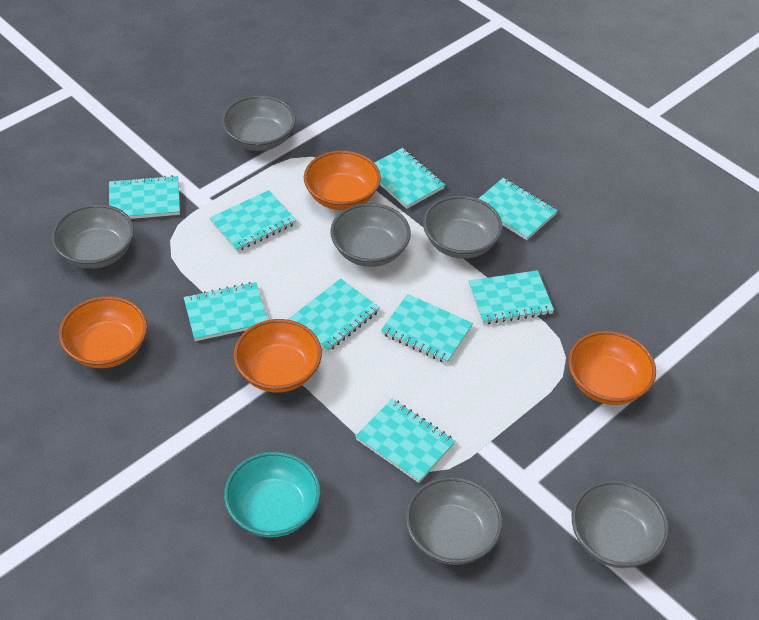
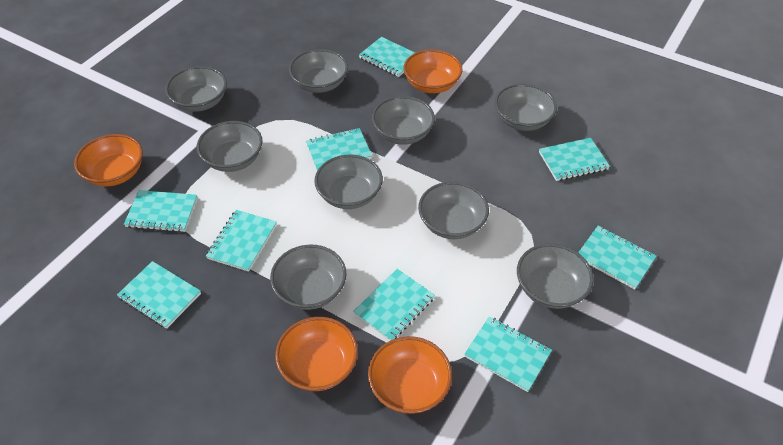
grey bowl: [51,204,134,269] [222,95,296,151] [330,203,411,267] [405,477,503,565] [423,195,502,259] [572,480,669,568] = 6 -> [165,66,227,112] [197,121,263,172] [270,244,346,310] [289,49,348,93] [314,155,383,209] [372,96,435,145] [418,182,489,239] [494,84,557,131] [517,243,594,309] = 9
turquoise bowl: [224,451,321,538] = 1 -> none = 0

